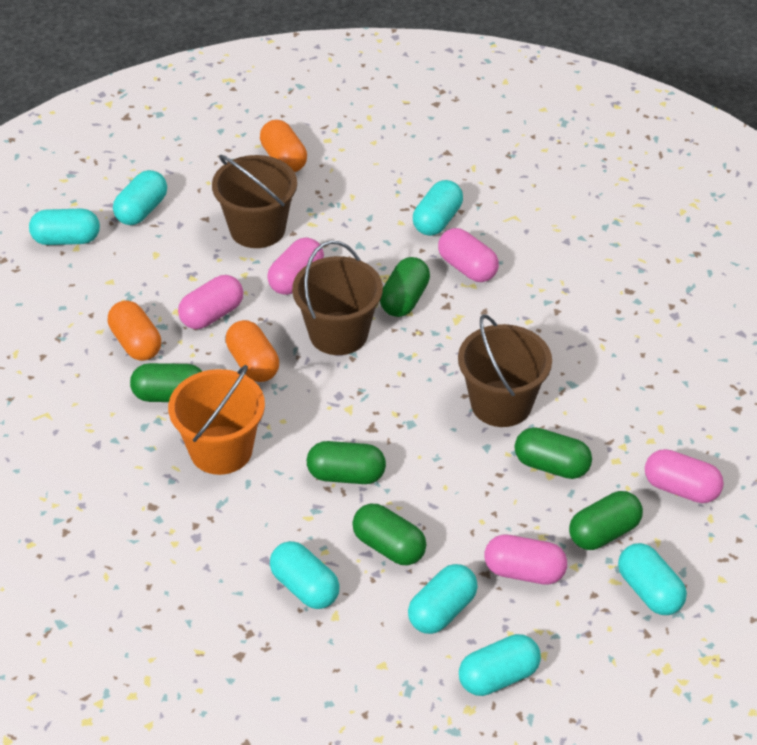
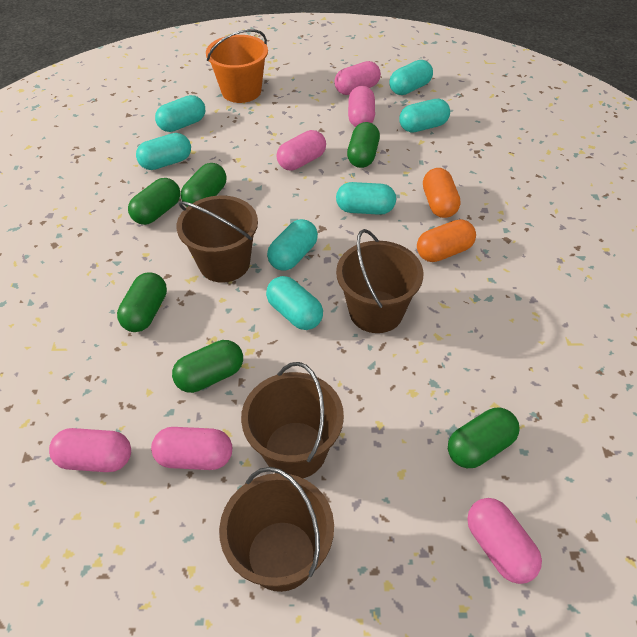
brown bucket: [212,155,297,248] [292,241,383,355] [458,314,552,427] = 3 -> [177,195,258,283] [219,467,334,592] [241,362,344,478] [336,229,423,333] = 4
orange capsule: [108,300,161,361] [226,320,279,382] [260,120,307,172] = 3 -> [417,219,476,262] [423,168,460,218] = 2
pink capsule: [178,275,243,329] [267,238,324,295] [438,228,499,282] [484,535,567,585] [645,449,724,503] = 5 -> [49,428,131,472] [151,427,232,470] [277,130,326,171] [334,61,381,95] [348,86,375,127] [467,498,542,584] = 6

